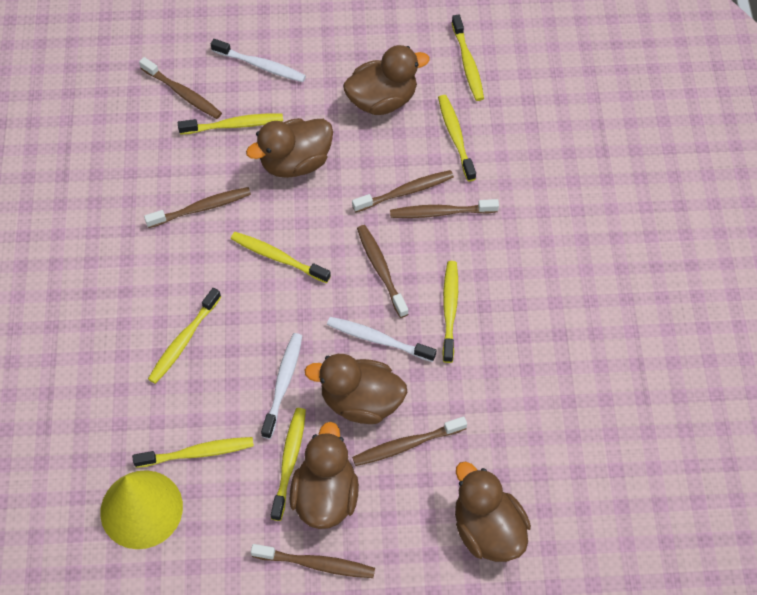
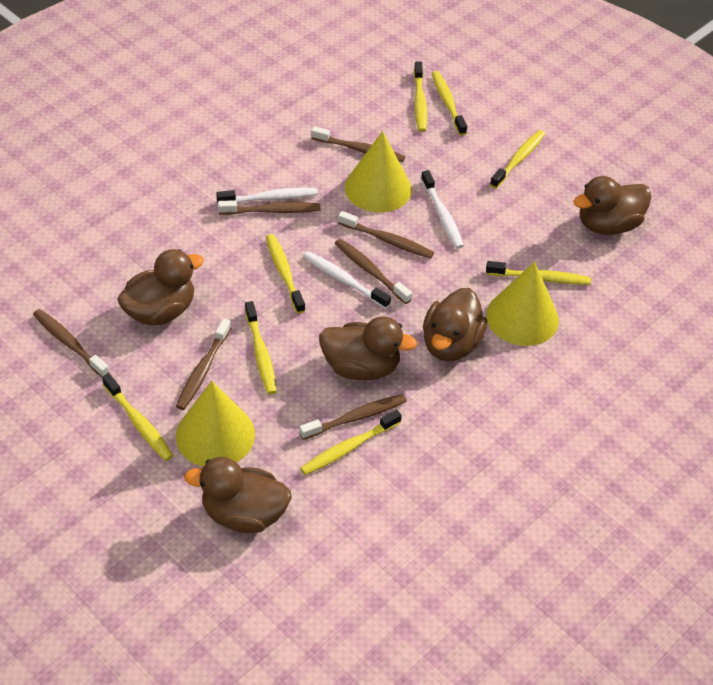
yellow cone: [100,470,183,549] = 1 -> [176,381,255,467] [345,131,412,213] [486,262,559,346] = 3

